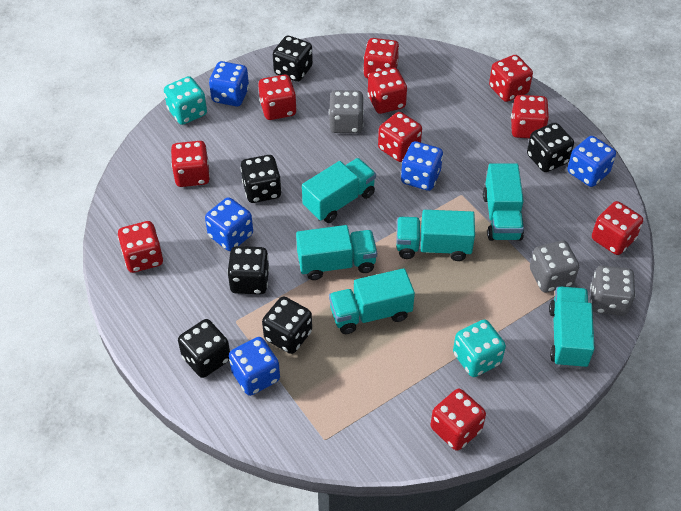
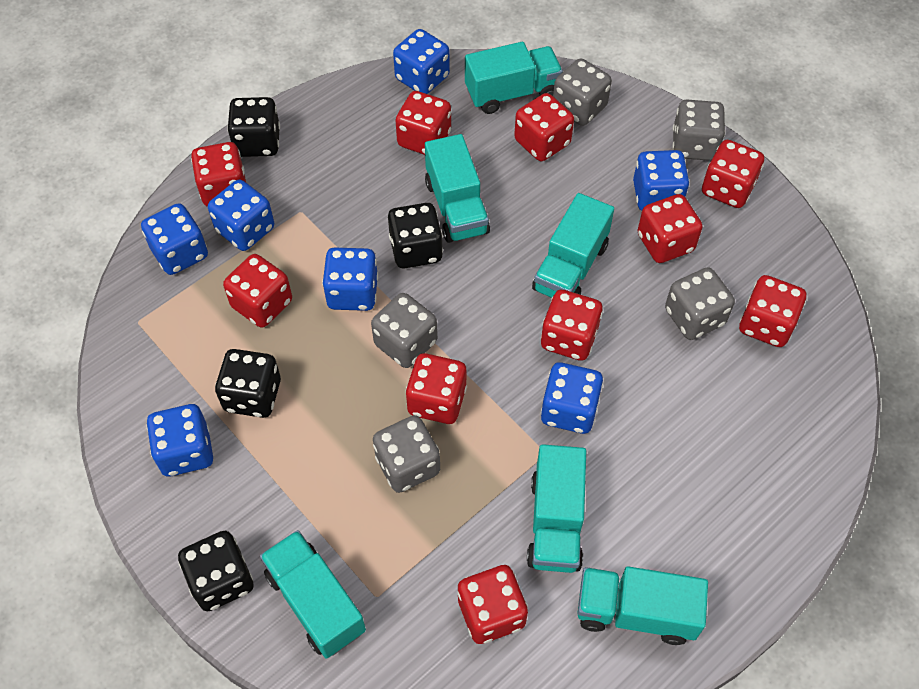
black dice: [178,319,230,378] [227,246,270,294] [240,155,282,203] [262,297,312,354] [273,36,313,82] [527,123,574,172] = 6 -> [178,531,254,611] [215,349,281,418] [227,97,280,157] [388,203,443,269] = 4
blue dice: [205,197,253,251] [209,61,249,106] [229,337,280,396] [401,141,443,191] [567,136,616,187] = 5 -> [141,203,208,275] [147,404,213,476] [208,180,274,251] [322,247,378,311] [393,29,450,94] [541,362,603,434] [633,150,690,211] = 7
grey dice: [329,90,364,133] [530,241,579,292] [590,265,636,316] = 3 -> [371,293,437,368] [373,415,440,493] [553,58,612,126] [665,267,735,340] [672,100,725,161] = 5
turquoise dice: [164,76,207,125] [453,320,506,377] = 2 -> none = 0

